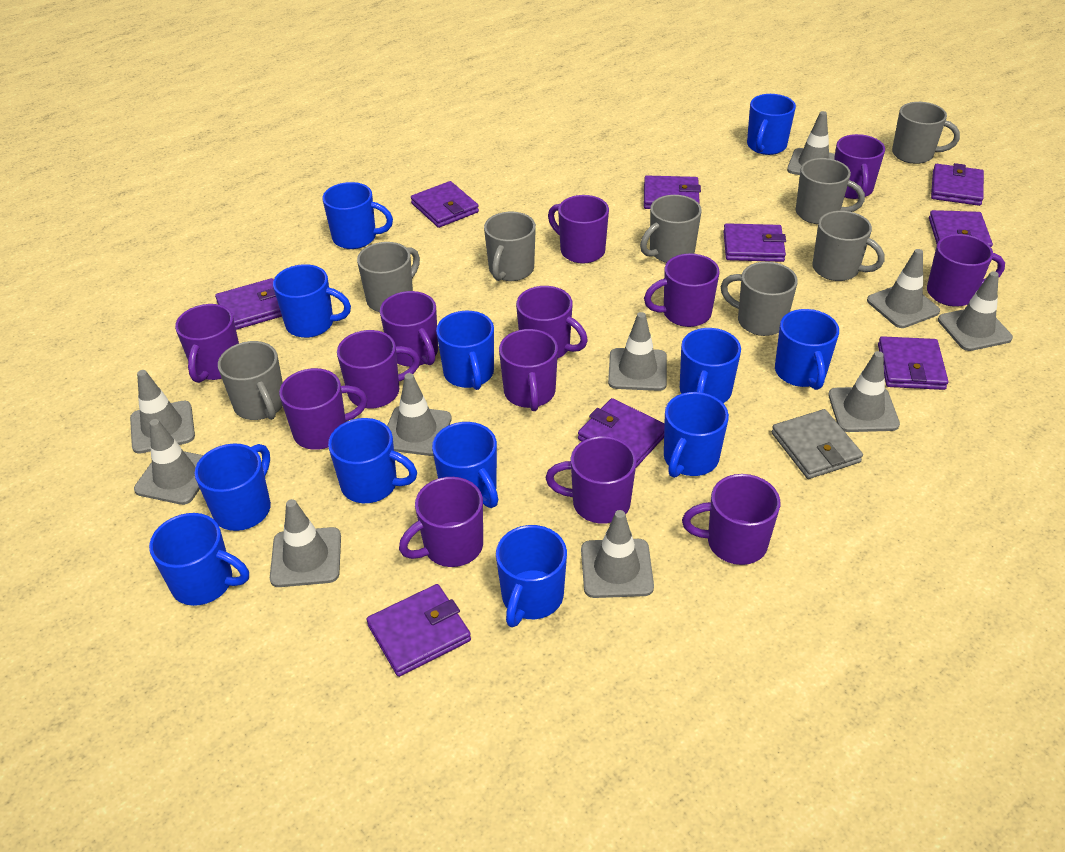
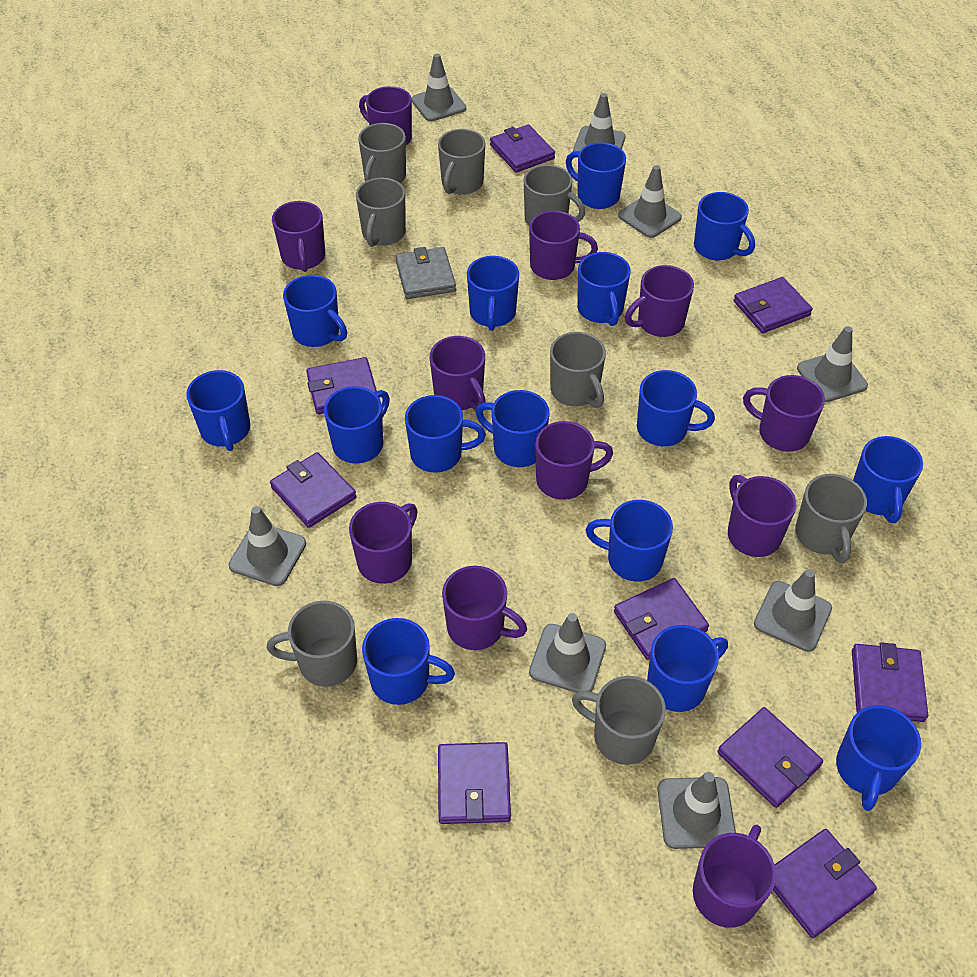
blue mug: [149,513,249,606] [195,443,271,531] [273,264,351,338] [322,182,393,249] [328,418,417,503] [432,422,498,508] [436,311,494,390] [496,525,567,627] [664,392,729,478] [680,328,741,403] [747,94,796,155] [775,309,839,390] = 12 -> [186,370,250,451] [283,275,347,347] [324,386,390,464] [362,618,455,705] [405,395,486,473] [467,256,519,331] [476,390,550,467] [566,143,626,209] [577,252,630,326] [586,500,673,582] [637,370,715,447] [647,625,728,712] [694,192,755,260] [836,705,921,811] [853,436,923,523] = 15
grey traffic cone: [130,370,195,454] [134,419,204,505] [270,499,341,587] [387,373,452,456] [581,510,654,598] [608,312,667,391] [787,111,835,175] [828,351,900,432] [867,249,940,328] [938,271,1013,351] = 10 -> [229,506,306,586] [411,53,466,121] [529,613,606,693] [573,93,626,152] [618,165,682,238] [657,772,736,849] [754,569,832,652] [797,326,868,402] = 8
purple mug: [175,304,239,383] [279,368,367,450] [337,330,420,408] [380,291,438,367] [399,477,483,567] [499,329,558,411] [516,286,588,359] [545,436,637,524] [548,195,609,264] [644,253,719,327] [682,474,780,565] [834,134,885,199] [927,234,1005,307] = 13 -> [272,201,325,272] [349,502,417,584] [359,86,412,145] [430,336,486,410] [442,566,527,650] [529,211,598,280] [535,421,613,500] [625,265,694,337] [693,825,776,928] [728,475,796,557] [743,375,825,452] = 11

